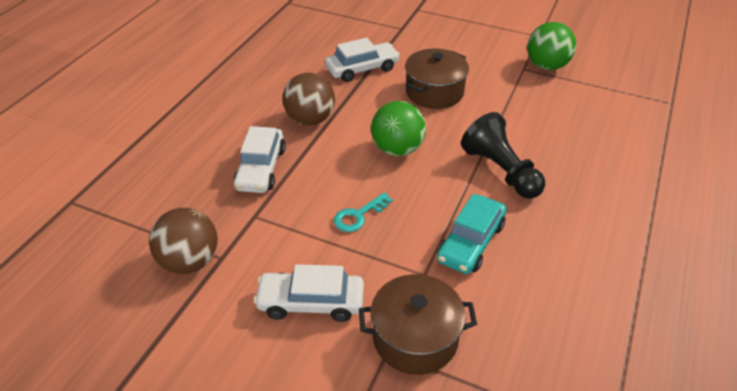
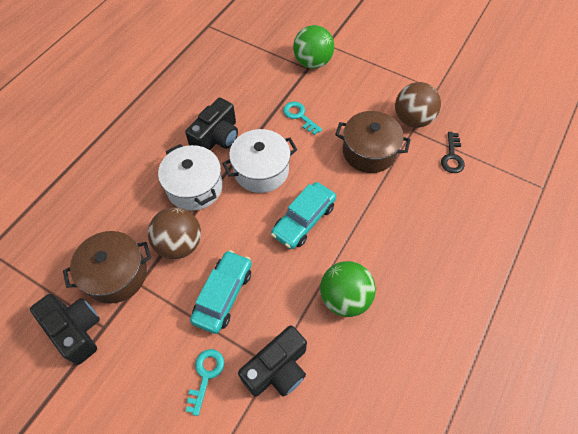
black camera: none = 0 -> [30,294,100,365] [185,97,238,150] [238,326,307,397] = 3
black key: none = 0 -> [441,132,465,173] = 1
black pawn: [461,112,545,199] = 1 -> none = 0
turquoise car: [437,194,506,274] = 1 -> [190,250,252,334] [271,182,336,249] = 2
turquoise key: [334,193,392,232] = 1 -> [186,349,224,416] [283,102,322,135] = 2
white car: [234,126,286,193] [253,264,364,322] [325,38,400,82] = 3 -> none = 0
white pot: none = 0 -> [158,144,223,211] [222,129,297,193] = 2

